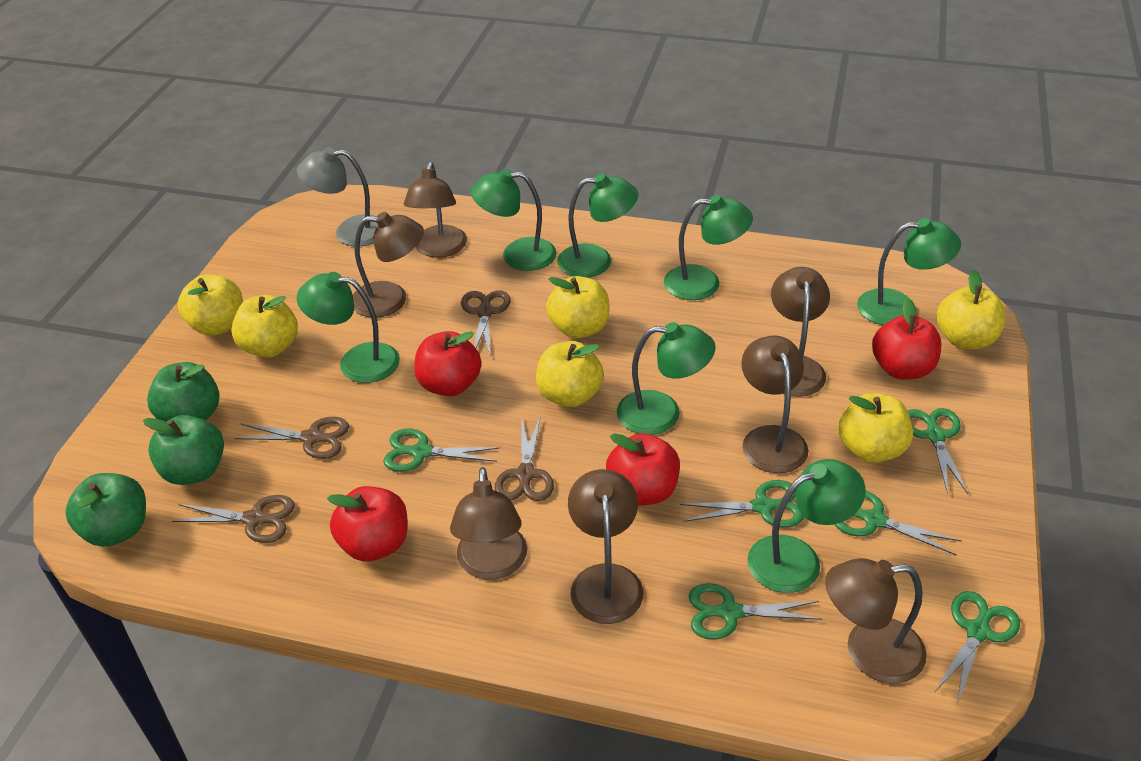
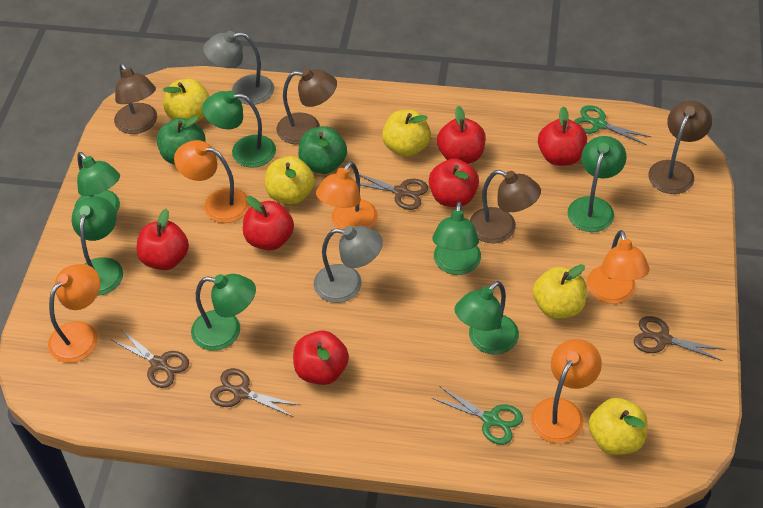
brown lamp: [353,212,424,317] [404,162,467,258] [450,467,527,580] [568,469,643,624] [741,336,808,473] [771,267,830,397] [825,558,927,684] = 7 -> [114,63,157,134] [277,68,337,144] [470,170,541,243] [648,101,712,194] = 4
green apple: [65,473,146,547] [143,415,224,485] [147,362,219,422] = 3 -> [157,116,206,164] [298,126,347,174] = 2
green scissors: [383,429,500,472] [680,480,804,528] [689,583,822,640] [835,490,962,556] [908,408,968,494] [934,591,1020,705] = 6 -> [432,386,523,445] [574,105,651,145] = 2
grey lamp: [297,147,378,246] = 1 -> [203,31,274,105] [314,226,383,303] = 2
orange lamp: none = 0 -> [48,264,100,363] [174,140,250,223] [316,161,378,229] [531,339,602,444] [587,230,650,304] = 5
red apple: [327,486,408,562] [414,331,482,396] [606,433,680,505] [872,298,941,379] = 4 -> [136,209,189,270] [243,196,294,251] [293,331,349,385] [429,158,479,207] [437,106,486,164] [538,106,587,166] = 6
yellow apple: [178,274,243,336] [231,295,298,357] [536,341,604,407] [546,276,609,338] [838,393,913,463] [937,270,1005,349] = 6 -> [163,79,210,123] [265,156,315,205] [382,110,431,157] [533,264,587,319] [588,398,648,455] = 5

